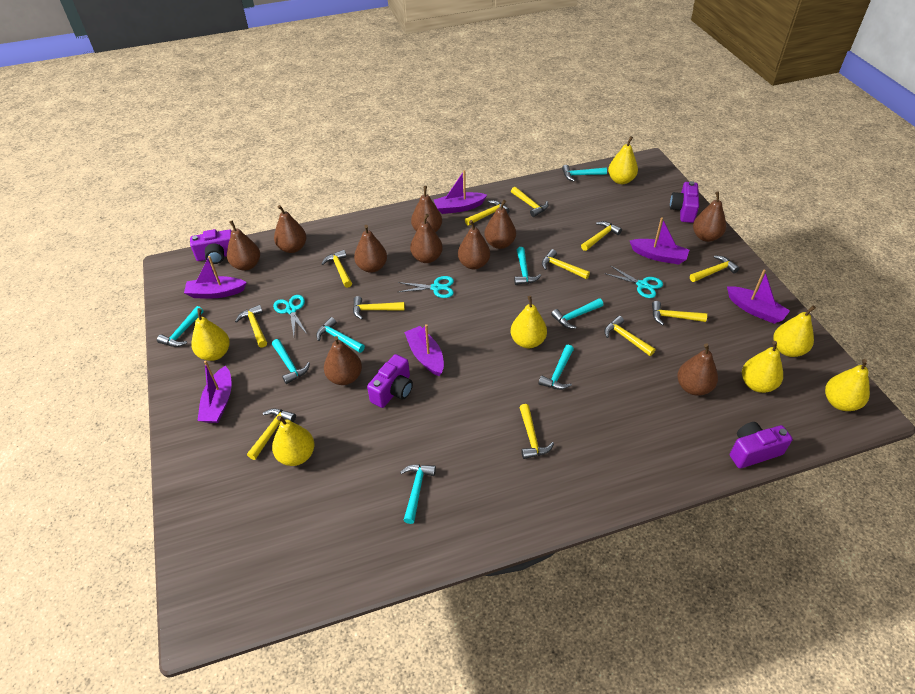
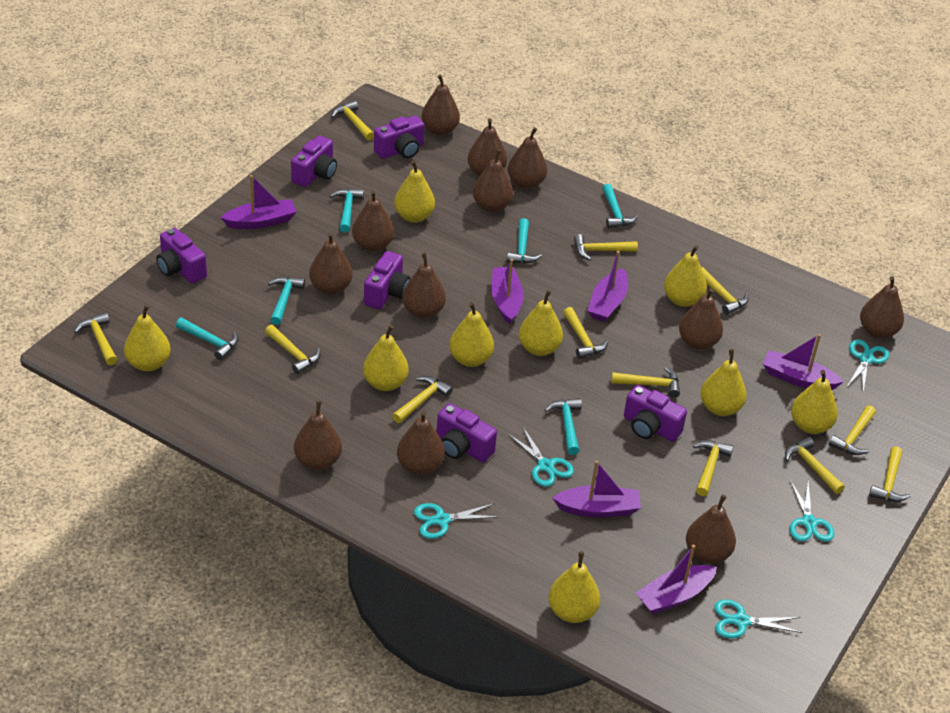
brown pear: [227,220,260,271] [274,205,306,253] [324,336,362,385] [354,225,387,273] [410,214,443,263] [411,186,442,232] [458,220,490,269] [484,200,516,249] [677,343,718,396] [693,191,726,242] = 10 -> [294,400,342,470] [309,232,352,295] [352,190,394,252] [397,411,445,475] [402,253,446,319] [421,75,460,136] [467,118,507,176] [473,149,513,212] [508,127,547,189] [679,288,723,350] [686,494,736,564] [860,276,904,339] = 12
purple camera: [190,229,232,264] [367,354,413,408] [670,181,699,223] [730,422,793,468] = 4 -> [156,228,207,284] [291,135,337,187] [364,251,410,309] [374,116,425,159] [437,403,497,463] [624,385,687,442] = 6
turquoise hammer: [157,306,203,347] [272,339,310,384] [316,317,365,353] [400,465,436,524] [514,247,541,285] [538,345,574,390] [551,298,603,329] [562,165,607,182] = 8 -> [176,318,238,360] [268,276,305,325] [330,188,364,232] [507,218,542,264] [545,398,582,455] [602,184,638,228] = 6
turquoise scissors: [273,295,307,335] [398,276,454,298] [605,266,663,298] = 3 -> [414,503,498,539] [508,427,574,487] [714,599,802,639] [790,480,834,542] [846,340,889,392] = 5
yellow pear: [191,308,230,361] [272,416,314,466] [511,296,547,348] [608,136,638,184] [742,341,783,393] [774,305,816,357] [825,359,870,411] = 7 -> [124,304,171,371] [363,325,409,391] [394,160,435,223] [449,302,494,367] [519,290,563,356] [548,551,600,623] [664,245,707,307] [700,349,747,416] [791,370,838,434] = 9

